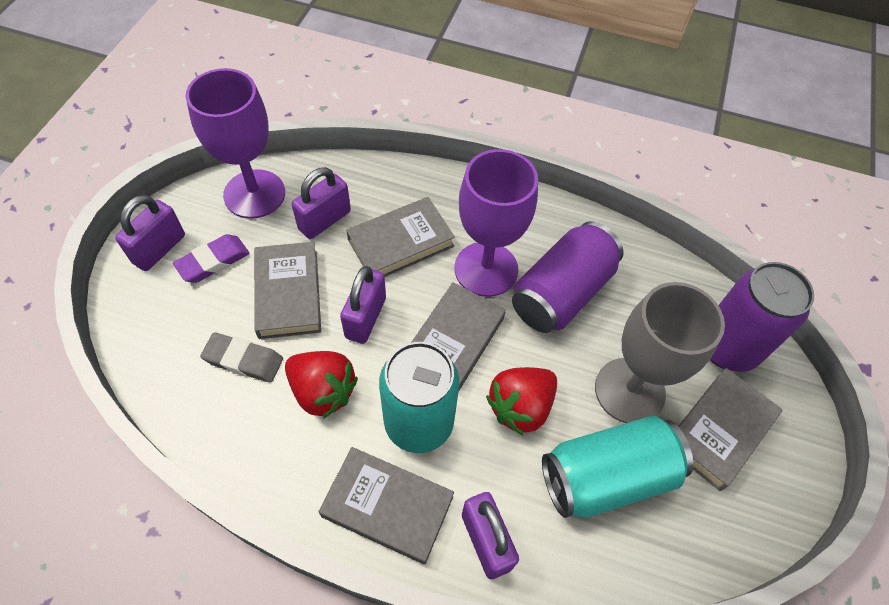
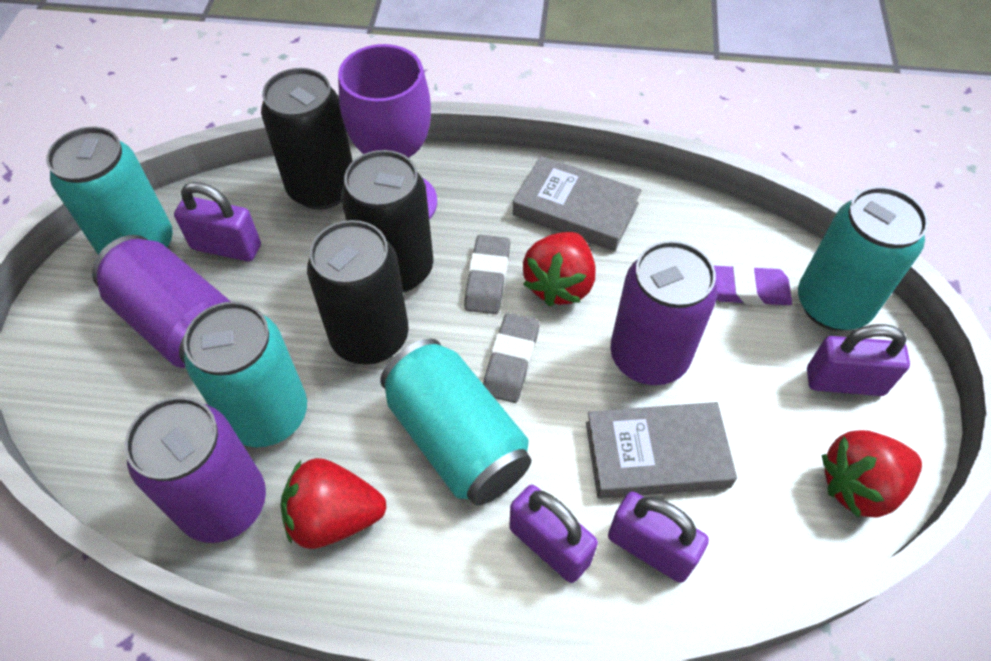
black can: none = 0 -> [261,68,353,210] [307,220,409,365] [341,150,433,293] = 3
grey book: [254,242,321,339] [318,447,454,564] [346,197,455,277] [411,282,506,390] [679,368,783,491] = 5 -> [513,156,642,251] [586,402,737,499] = 2
grey eraser: [200,332,283,383] = 1 -> [464,235,510,314] [483,313,539,403] = 2
grey goblet: [595,282,725,423] = 1 -> none = 0
purple can: [512,221,624,333] [710,262,814,372] = 2 -> [92,235,231,368] [125,397,266,543] [610,241,717,385] = 3
purple goblet: [186,68,285,219] [455,149,538,297] = 2 -> [338,44,437,219] = 1
red strawberry: [285,351,358,419] [486,367,557,435] = 2 -> [280,458,387,549] [523,232,596,306] [822,430,922,518] = 3
turquoise can: [379,342,459,453] [542,416,693,518] = 2 -> [46,127,173,255] [183,301,307,447] [380,338,531,506] [798,186,928,331] = 4

